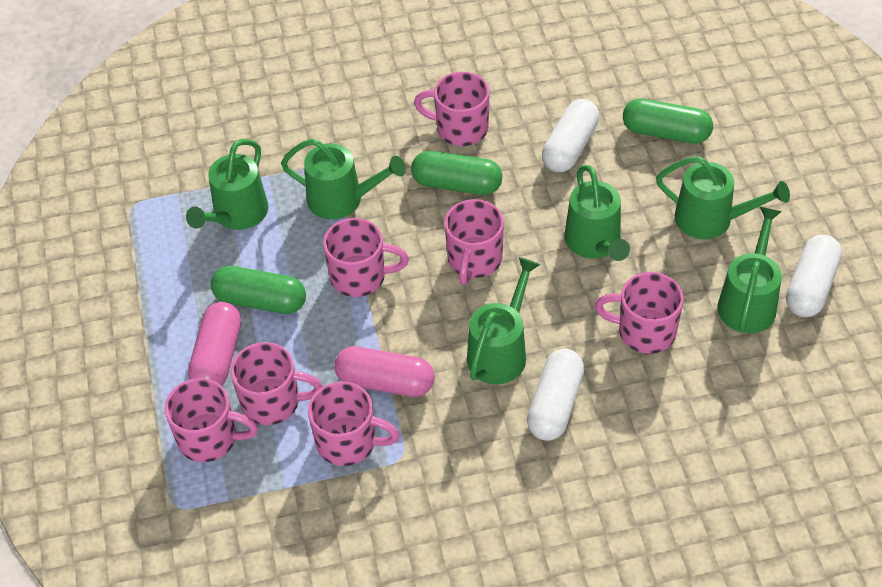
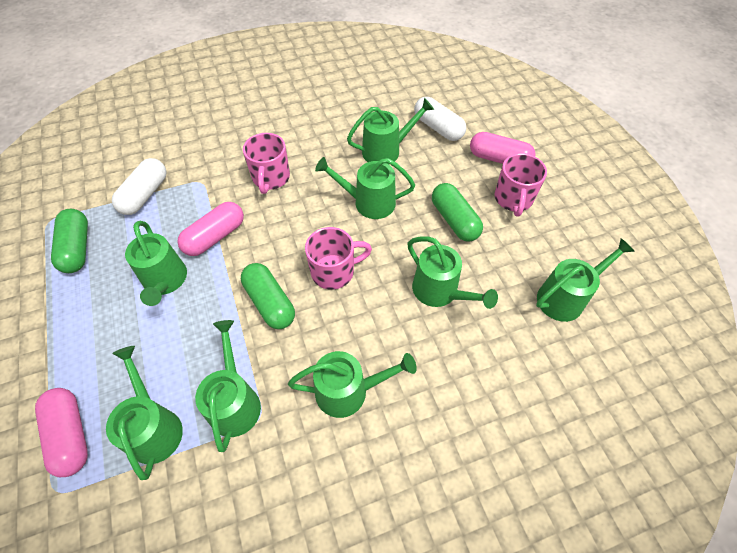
green watering can: [186,139,268,230] [281,139,406,219] [467,257,540,384] [564,165,630,261] [656,156,790,239] [717,207,782,333] = 6 -> [106,346,183,480] [125,221,187,306] [195,320,261,452] [288,351,417,418] [315,157,415,219] [347,98,434,164] [407,237,498,309] [536,238,635,322] = 8
pink capsule: [188,302,241,386] [334,346,435,397] = 2 -> [35,388,88,477] [178,202,244,256] [470,132,536,164] = 3
pink mug: [165,378,258,462] [231,342,323,425] [308,382,400,466] [323,218,409,297] [414,72,490,146] [444,199,504,285] [595,272,684,354] = 7 -> [243,133,290,194] [305,227,372,290] [495,153,547,217] = 3
white capsule: [527,349,584,441] [542,99,599,172] [786,235,842,317] = 3 -> [112,158,167,215] [414,97,466,141] = 2

